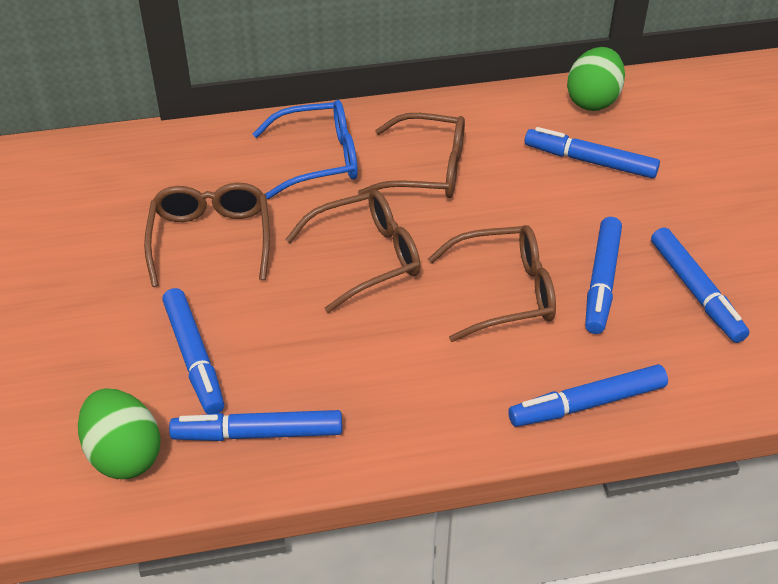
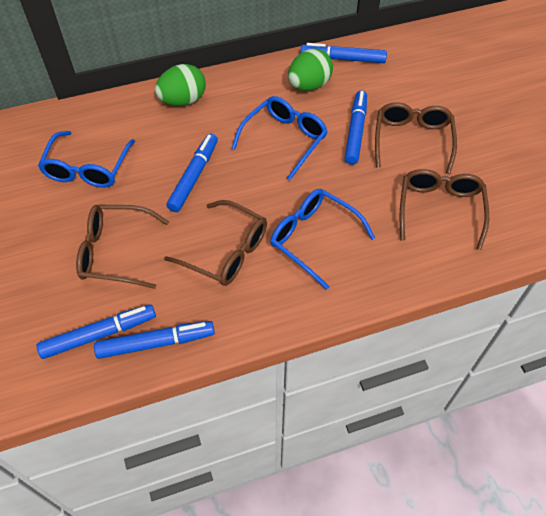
blue glasses: [253,100,358,199] = 1 -> [38,131,135,188] [232,96,328,180] [270,189,375,290] = 3
blue marker: [162,288,224,414] [169,410,342,441] [508,364,668,427] [525,127,660,179] [585,217,622,334] [651,227,749,343] = 6 -> [37,304,156,359] [94,321,215,359] [166,133,218,212] [300,43,387,63] [344,90,367,165] = 5

